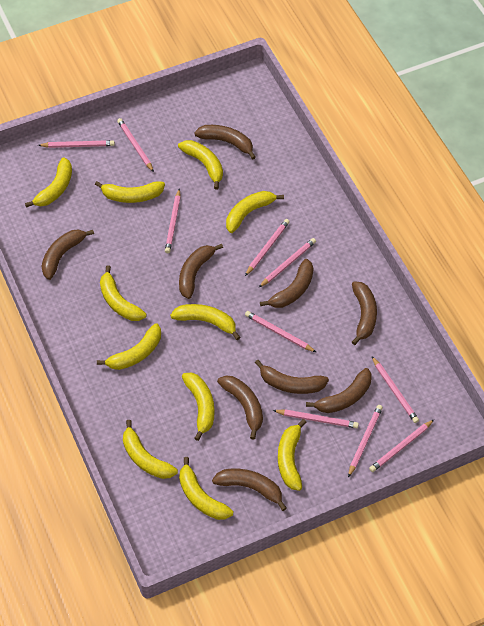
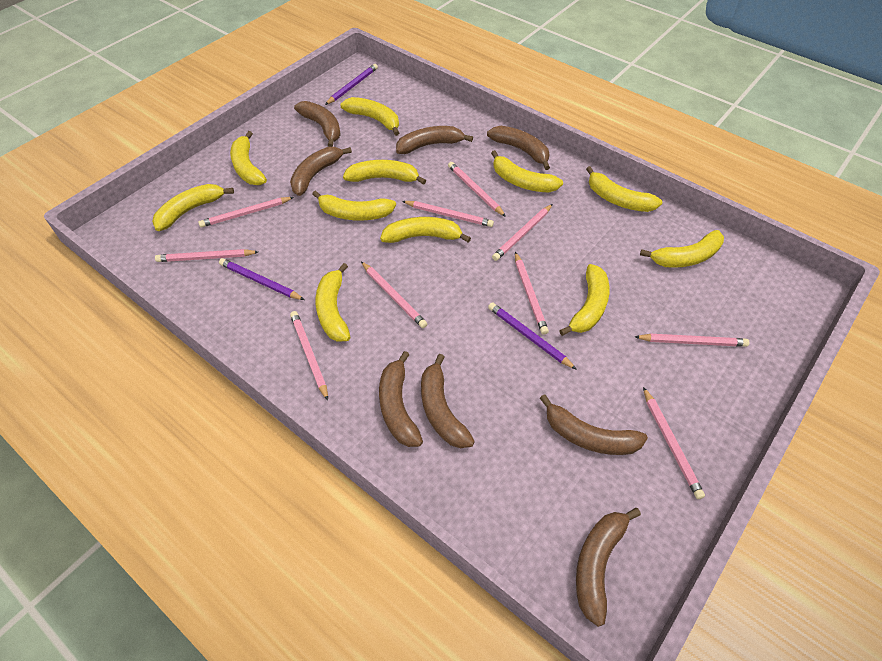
brown banana: [41,229,94,280] [179,244,223,299] [194,125,256,159] [212,469,287,511] [217,375,263,439] [255,360,329,394] [260,259,314,308] [306,368,372,413] [352,281,377,345] = 9 -> [290,147,352,196] [294,101,341,147] [379,351,423,447] [396,126,473,154] [421,354,475,448] [487,126,550,170] [540,394,648,455] [576,508,641,627] = 8
purple pencil: none = 0 -> [219,258,304,300] [325,64,378,105] [488,302,577,370] = 3

